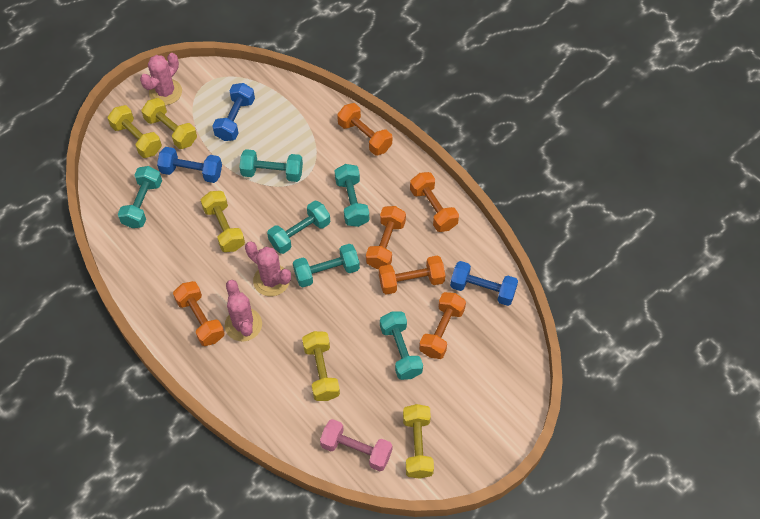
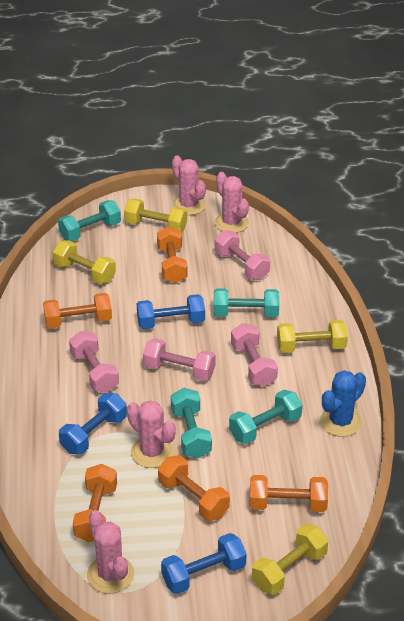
blue cactus: none = 0 -> [320,370,366,437] = 1
orange dumbbell: [173,281,225,346] [337,103,392,155] [366,206,406,269] [379,255,445,295] [410,172,459,232] [419,292,466,359] = 6 -> [43,293,112,329] [73,464,117,542] [157,226,187,283] [158,455,230,521] [250,475,328,512] = 5
pink cactus: [140,53,182,105] [225,280,262,341] [245,242,291,296] = 3 -> [87,510,134,594] [127,400,176,468] [172,155,206,215] [214,172,249,233] = 4
pink dumbbell: [320,419,393,471] = 1 -> [69,331,119,393] [143,338,216,381] [215,230,270,280] [231,323,278,386] = 4
turquoise dumbbell: [118,166,162,228] [239,149,303,182] [267,201,330,254] [293,244,360,287] [335,164,369,227] [380,311,423,380] = 6 -> [58,200,121,241] [171,388,212,458] [213,288,279,317] [229,390,302,444] = 4
yellow dumbbell: [108,105,162,158] [141,98,197,149] [201,191,245,252] [302,331,340,401] [403,404,434,479] = 5 -> [53,240,116,284] [124,199,187,232] [252,524,328,595] [277,320,348,353] = 4

